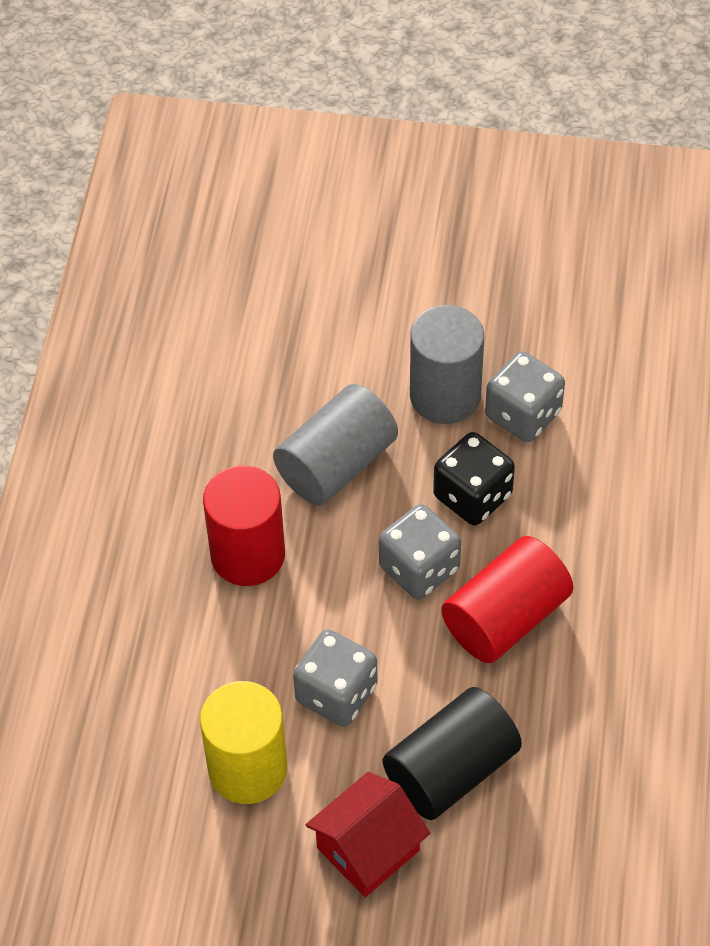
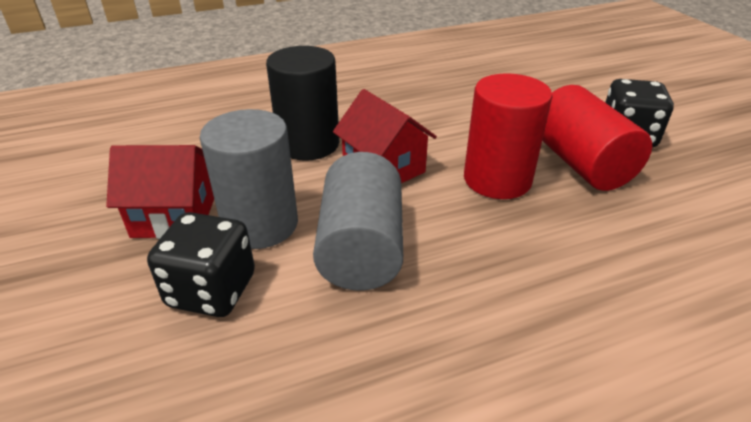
black dice: [433,432,515,526] = 1 -> [147,212,255,317] [605,79,674,147] = 2
grey dice: [293,629,377,727] [379,504,461,600] [485,351,565,442] = 3 -> none = 0
red house: [306,772,430,897] = 1 -> [106,145,214,239] [333,89,437,183] = 2
yellow cylinder: [200,681,287,804] = 1 -> none = 0

